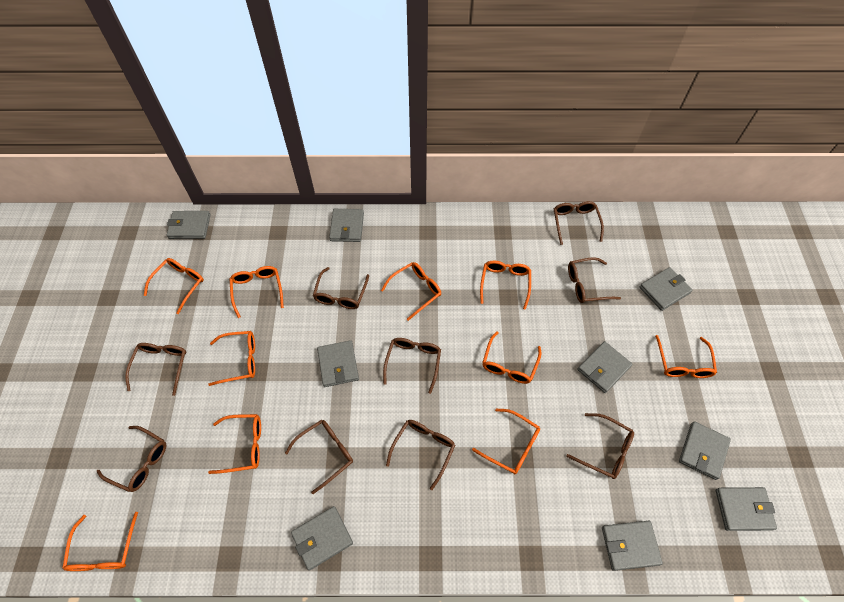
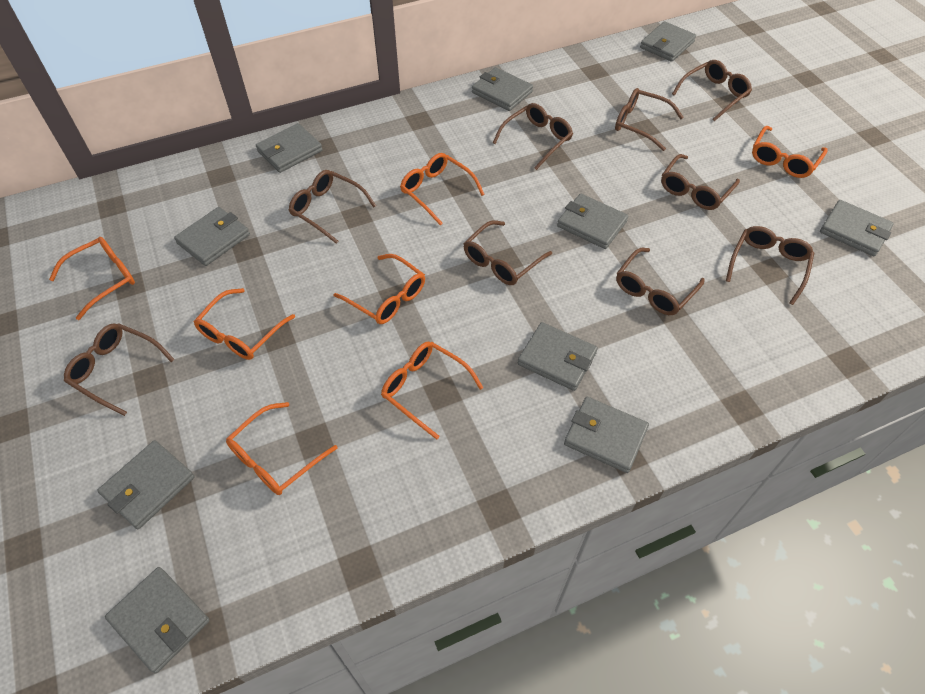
grey wallet: [167,211,211,239] [291,506,353,571] [317,340,359,387] [329,209,364,242] [578,341,632,393] [602,521,663,571] [640,267,692,311] [679,421,731,480] [716,487,777,531] = 9 -> [97,440,194,529] [105,567,209,673] [174,207,250,266] [256,123,323,173] [472,67,533,111] [518,322,598,391] [557,194,628,249] [564,397,649,473] [640,21,696,62] [820,200,894,256] = 10
orange glasses: [62,512,138,571] [144,258,204,314] [208,331,255,386] [208,414,261,474] [230,266,284,318] [381,262,441,321] [472,409,540,474] [480,261,531,310] [482,331,541,384] [655,335,717,378] = 10 -> [49,237,135,320] [194,288,295,360] [226,402,338,495] [334,254,425,324] [381,341,483,440] [400,153,485,226] [752,126,828,178] = 7

